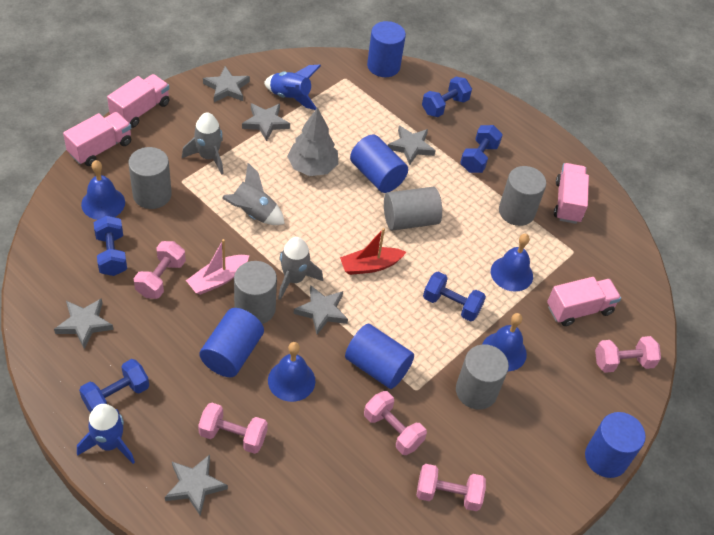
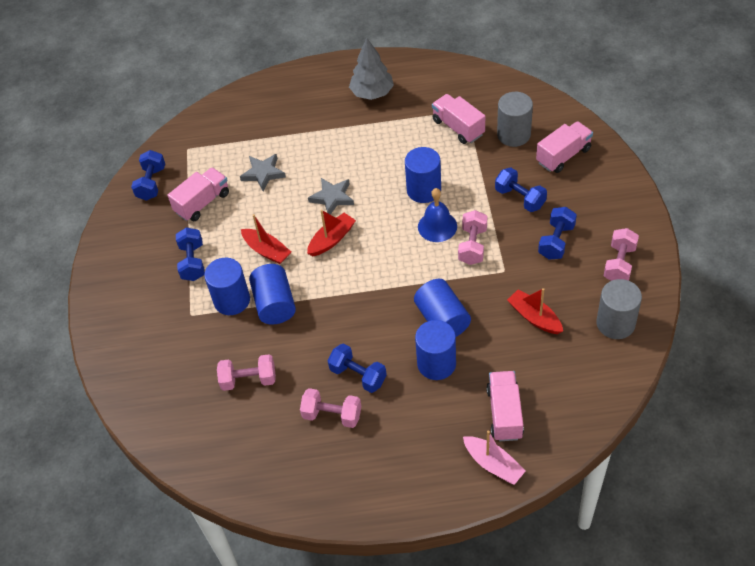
blue bell: [81,160,125,220] [268,342,315,402] [483,313,527,371] [491,234,533,291] = 4 -> [418,188,457,242] = 1
blue rocket: [77,404,135,464] [264,65,321,110] = 2 -> none = 0
grey cylinder: [128,147,172,209] [234,261,277,324] [384,187,442,230] [456,344,509,410] [499,166,546,226] = 5 -> [497,92,533,147] [596,279,642,339] = 2
grey rocket: [182,112,224,175] [222,163,285,225] [278,237,323,300] = 3 -> none = 0
grey star: [54,298,114,349] [165,454,228,515] [203,66,250,102] [242,103,290,141] [294,285,348,334] [388,125,436,165] = 6 -> [240,154,286,191] [308,178,354,215] = 2
pink dumbbell: [134,241,186,299] [198,403,268,454] [364,391,427,455] [417,464,486,511] [595,336,661,373] = 5 -> [217,354,276,391] [300,388,361,428] [458,210,487,265] [604,228,639,281] = 4
red boat: [340,228,406,275] = 1 -> [241,214,291,264] [307,210,356,256] [507,288,563,334] = 3

